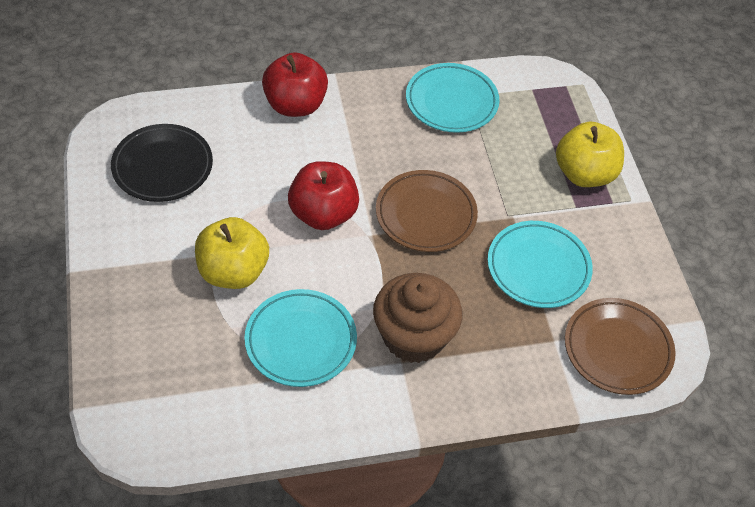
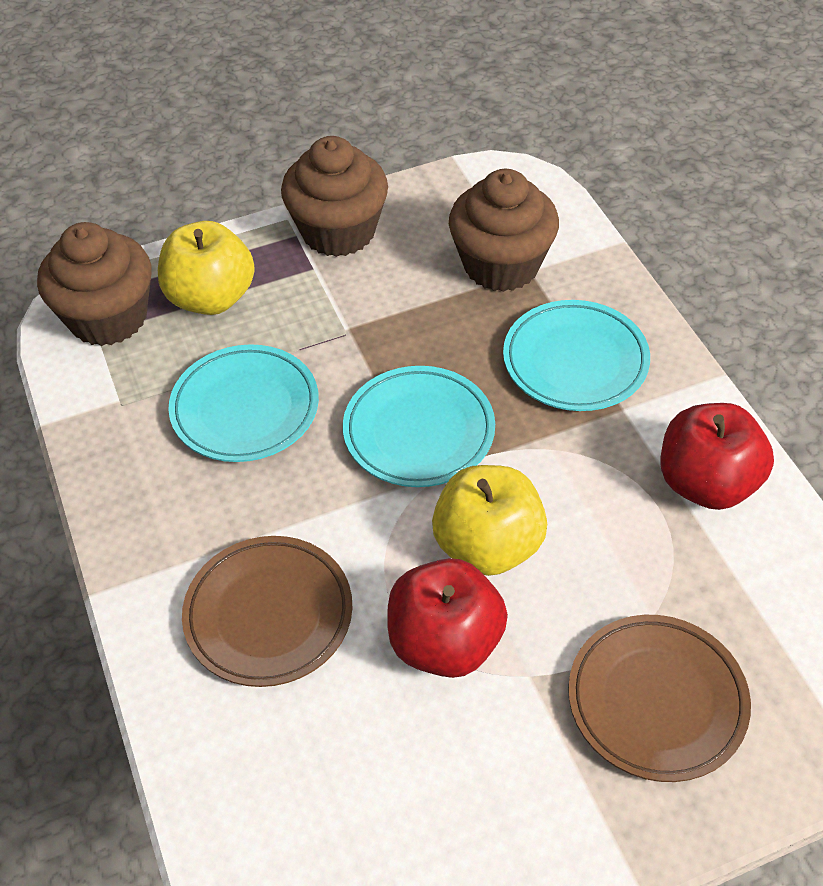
black plate: [111,124,213,202] = 1 -> none = 0
brown cupcake: [373,273,462,363] = 1 -> [37,222,152,346] [281,136,388,257] [449,169,559,292] = 3

